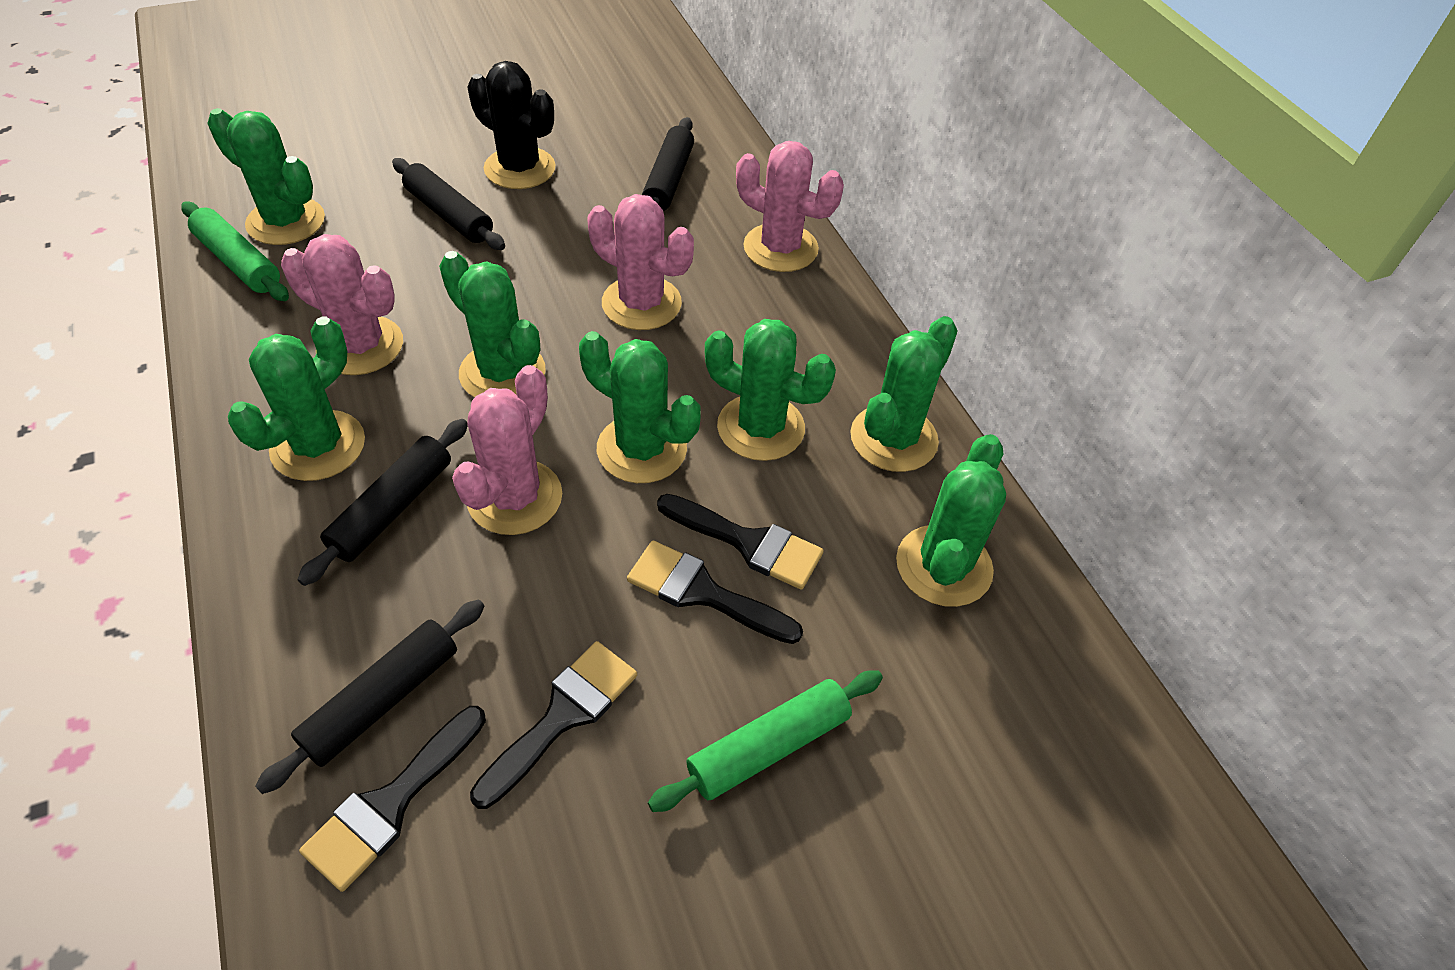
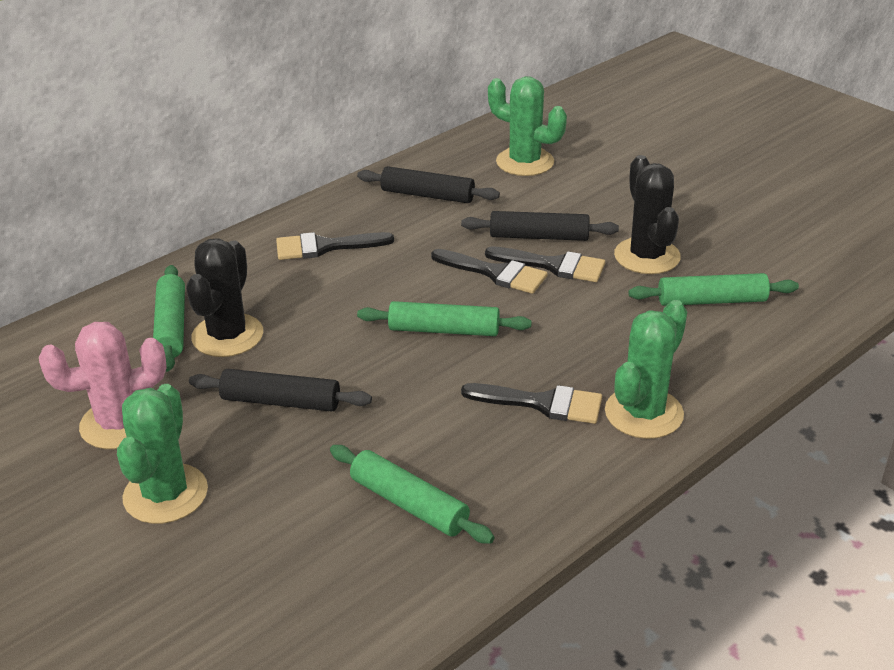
black cactus: [468,61,556,189] = 1 -> [186,238,263,357] [614,155,681,274] = 2
black rolling pin: [255,600,485,794] [297,419,468,586] [392,158,505,250] [642,117,694,211] = 4 -> [189,369,372,411] [357,166,500,203] [461,211,619,241] = 3
green cactus: [207,108,325,245] [228,317,365,481] [439,251,546,397] [579,331,701,483] [705,319,836,461] [850,316,958,472] [896,434,1006,607] = 7 -> [117,384,208,524] [488,76,567,176] [605,300,687,439] = 3
green rolling pin: [181,201,289,301] [648,670,883,812] = 2 -> [153,265,185,372] [330,445,495,544] [357,301,532,336] [629,273,799,306] = 4
pink cactus: [281,234,403,375] [452,365,562,535] [587,194,694,330] [736,141,844,272] = 4 -> [39,322,167,449] = 1

